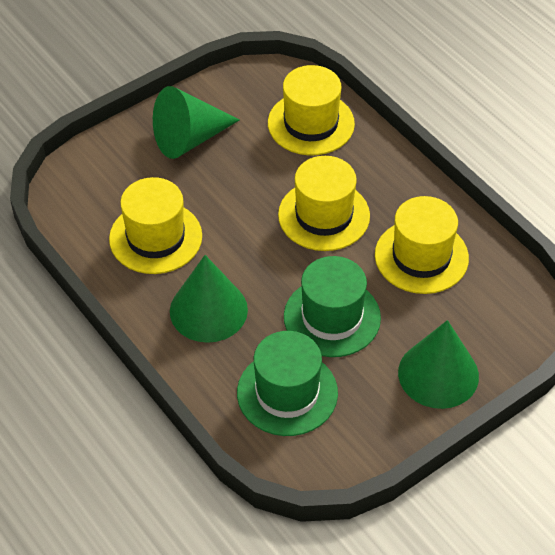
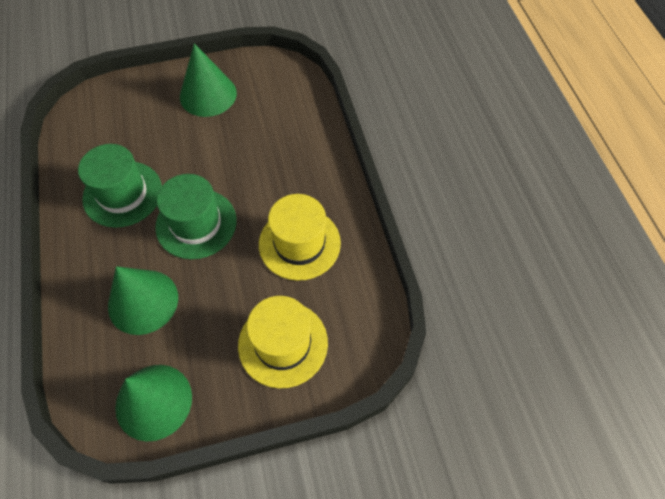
yellow hat: [109,177,202,274] [268,65,355,155] [278,156,370,251] [375,196,469,294] = 4 -> [238,296,328,388] [259,194,341,281] = 2

